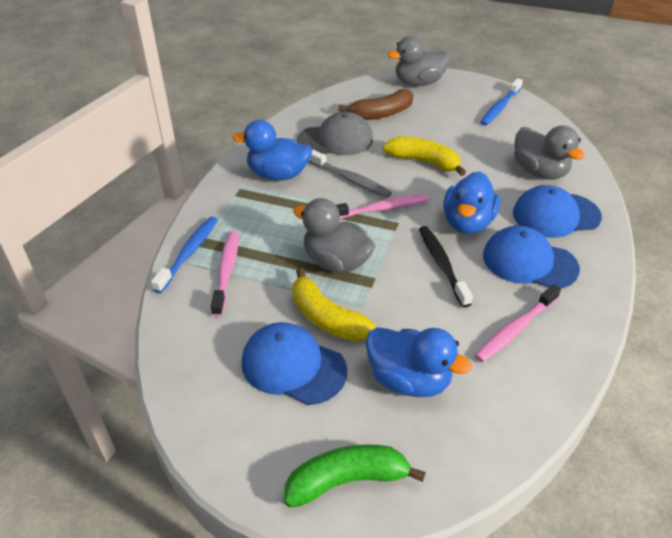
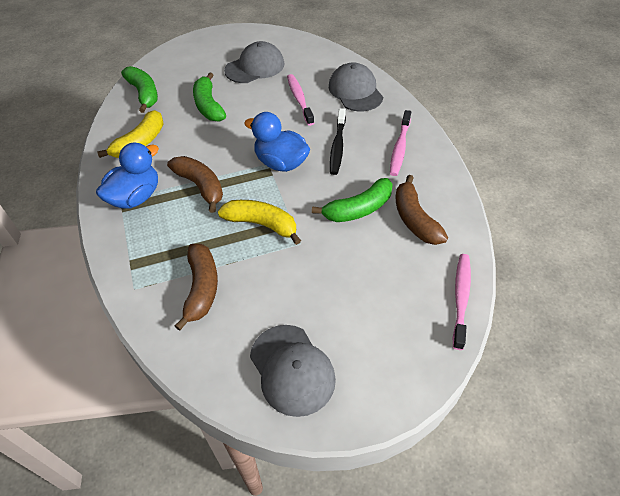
blue cap: [242,322,347,405] [483,226,580,288] [513,185,602,238] = 3 -> none = 0
blue duck: [233,120,312,180] [366,327,472,397] [443,171,500,234] = 3 -> [96,143,159,209] [244,112,310,172] = 2
blue toothbrush: [151,217,218,293] [480,78,523,126] = 2 -> none = 0
brown banana: [338,89,414,120] = 1 -> [167,156,223,213] [175,244,218,331] [396,175,448,245] = 3
green banana: [284,444,426,507] = 1 -> [121,66,158,113] [193,72,226,122] [312,178,393,222] = 3
grey cap: [297,112,373,155] = 1 -> [224,41,285,83] [250,325,336,417] [329,62,383,111] = 3
grey duck: [293,198,375,273] [387,36,450,86] [514,125,585,179] = 3 -> none = 0
grey toothbrush: [308,150,392,198] = 1 -> none = 0

